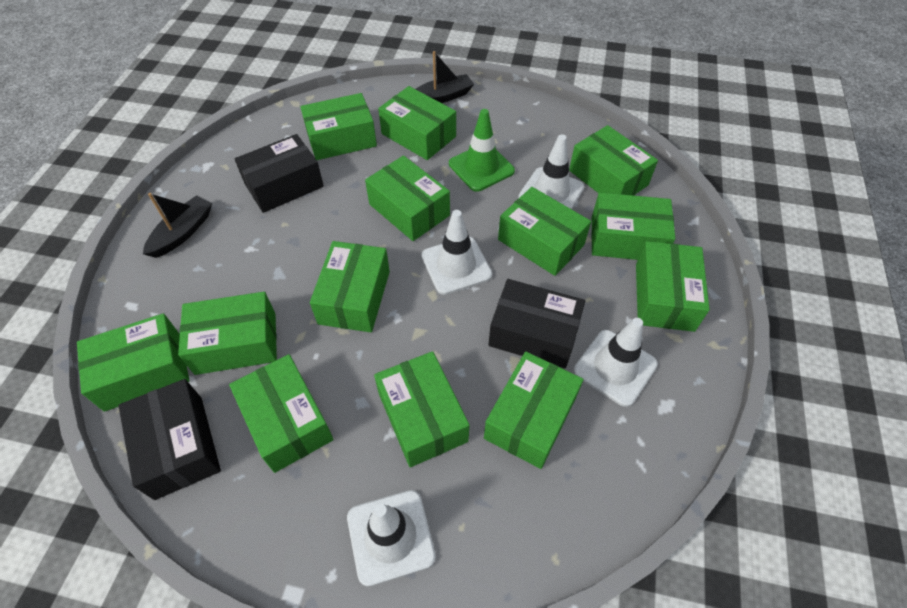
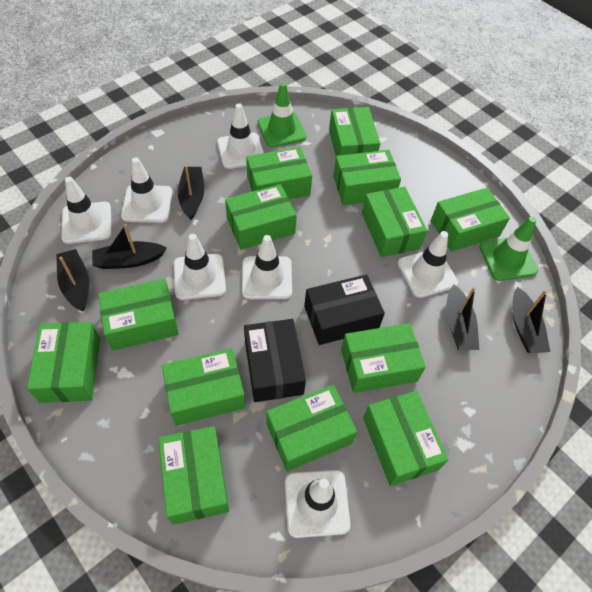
black boat: [143,193,212,258] [416,51,474,103] = 2 -> [56,249,89,312] [92,224,167,269] [178,165,204,220] [446,284,479,350] [512,287,550,353] = 5
black box: [118,379,221,500] [235,134,324,213] [488,279,585,369] = 3 -> [244,319,306,402] [304,274,385,345] = 2
green traffic cone: [449,109,515,192] = 1 -> [258,82,306,148] [479,216,538,281] = 2
white traffic cone: [347,490,436,586] [421,210,492,295] [518,134,585,209] [574,318,658,407] = 4 -> [61,177,112,244] [121,157,172,223] [173,234,226,300] [217,103,264,169] [242,235,292,299] [285,470,350,538] [398,231,458,298] = 7

